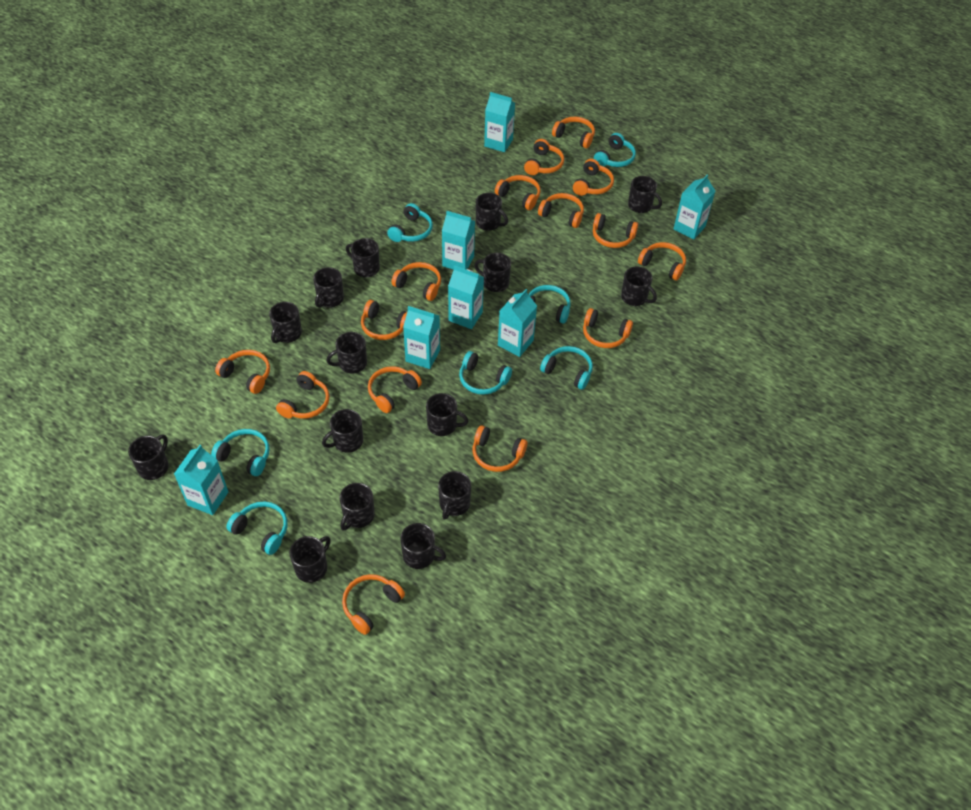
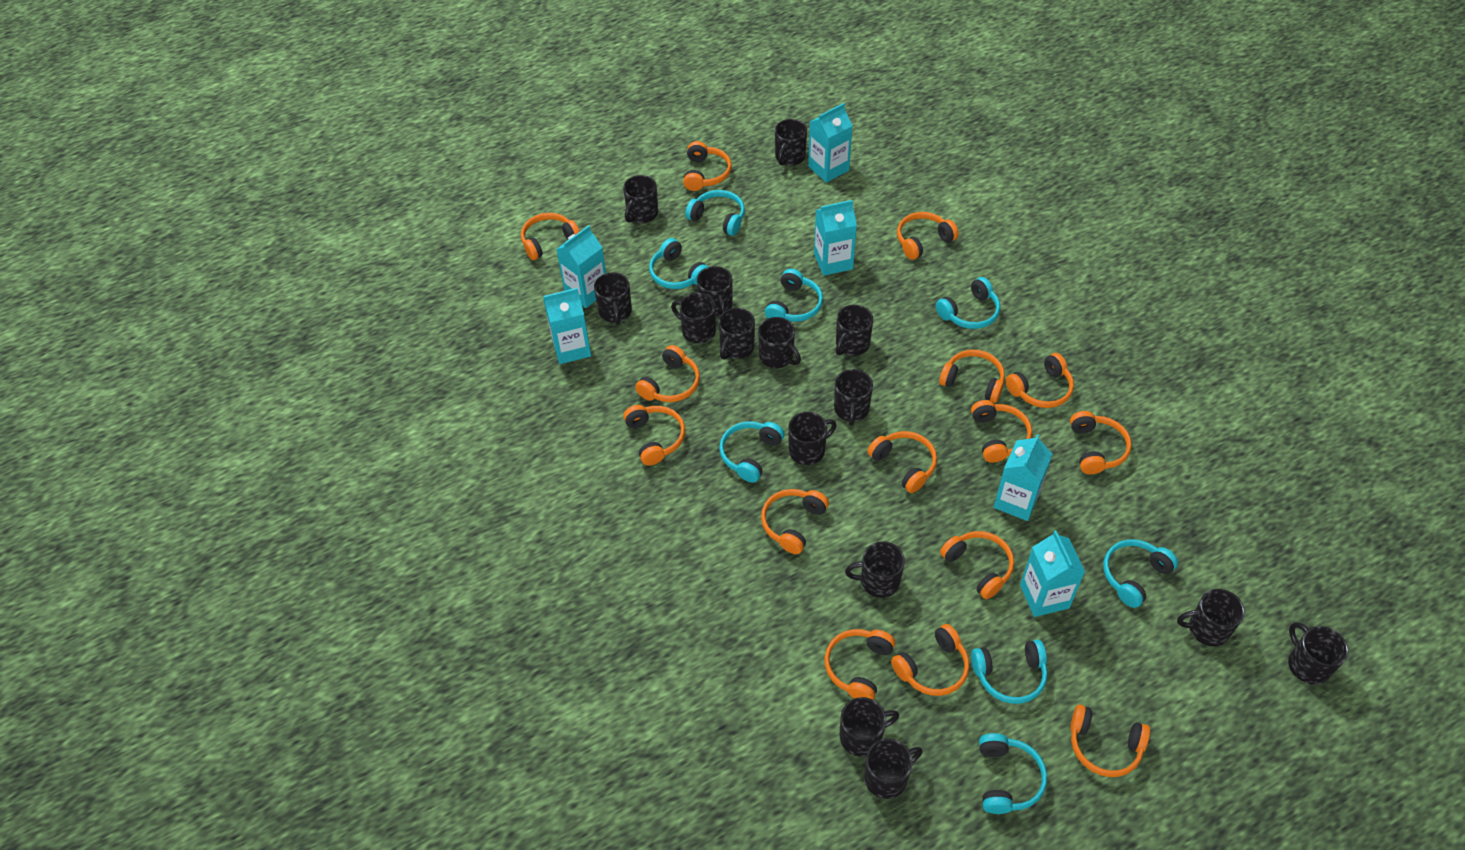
turquoise carton: [174,445,228,515] [403,306,440,369] [442,211,475,270] [448,265,484,329] [484,92,515,152] [498,289,537,357] [674,174,715,240] = 7 -> [543,288,591,364] [556,225,606,308] [808,103,853,183] [814,200,857,276] [994,434,1053,521] [1020,530,1085,617] = 6
turquoise headphones: [211,429,270,476] [226,501,287,555] [387,203,433,242] [459,351,512,395] [528,285,571,324] [540,346,593,390] [594,133,636,167] = 7 -> [649,238,708,289] [685,190,745,236] [719,421,785,483] [765,269,823,322] [936,277,1000,329] [971,640,1048,704] [979,733,1047,814] [1103,539,1178,608] = 8

